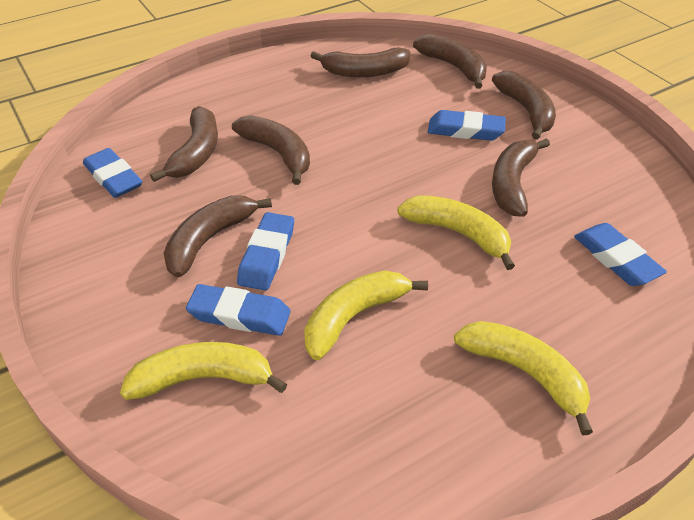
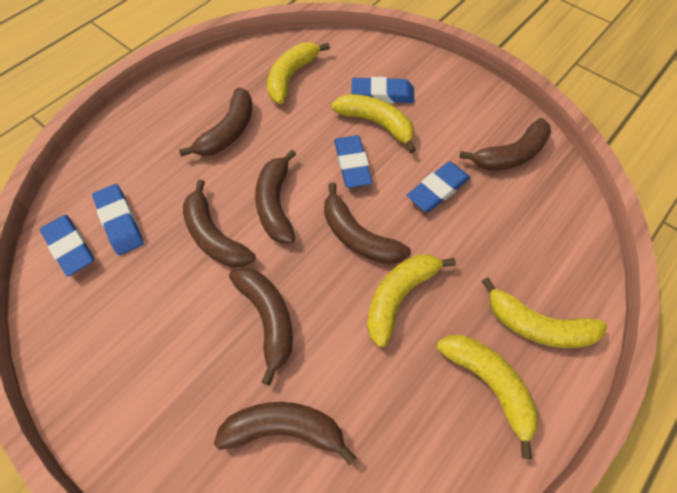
yellow banana: [120,342,287,400] [304,270,428,360] [397,195,515,270] [454,321,593,435] = 4 -> [267,42,330,104] [331,94,416,153] [367,254,456,347] [436,335,539,459] [481,277,607,348] = 5

